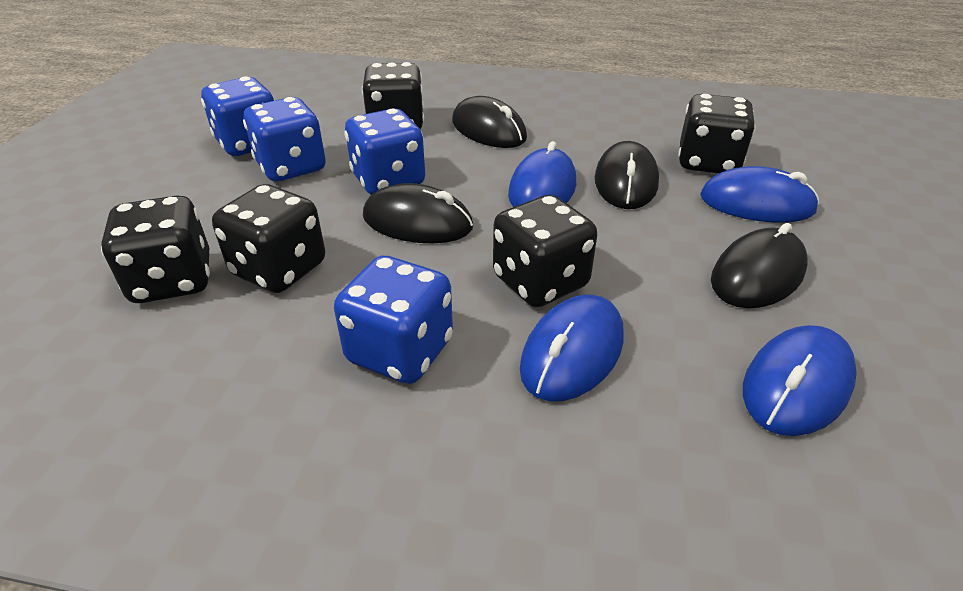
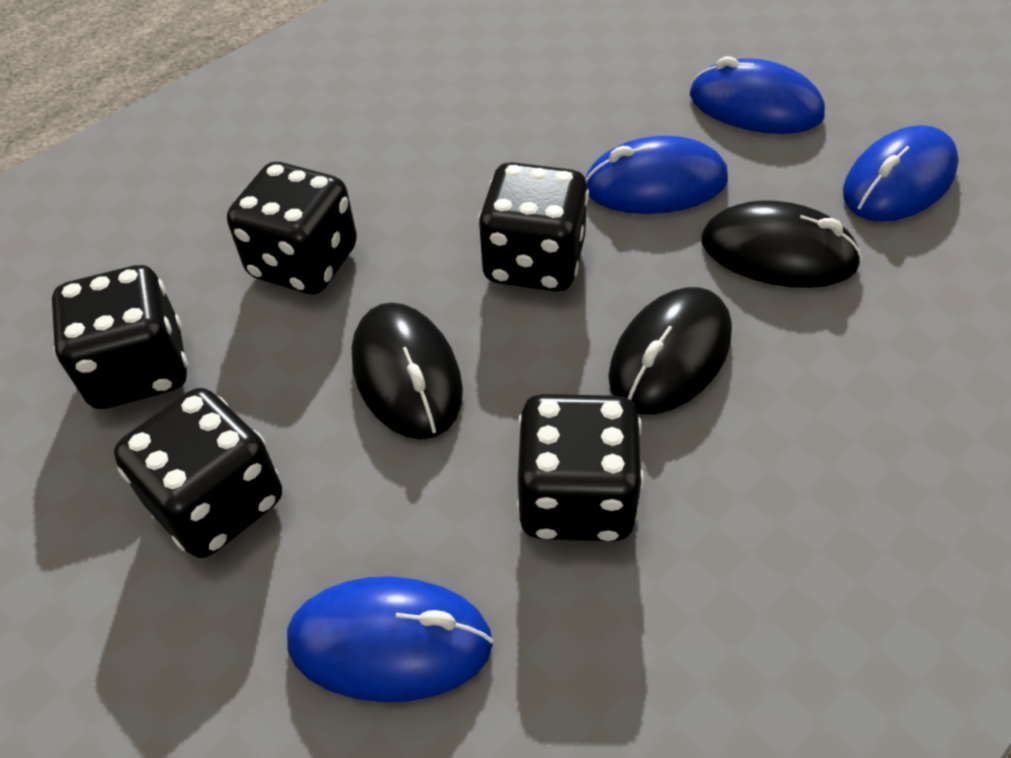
black mouse: [363,183,473,243] [452,96,527,148] [595,141,659,209] [711,223,808,308] = 4 -> [352,302,463,439] [608,287,732,414] [701,200,862,288] = 3
blue dice: [201,76,275,156] [243,97,326,181] [334,256,453,384] [344,108,425,195] = 4 -> none = 0

